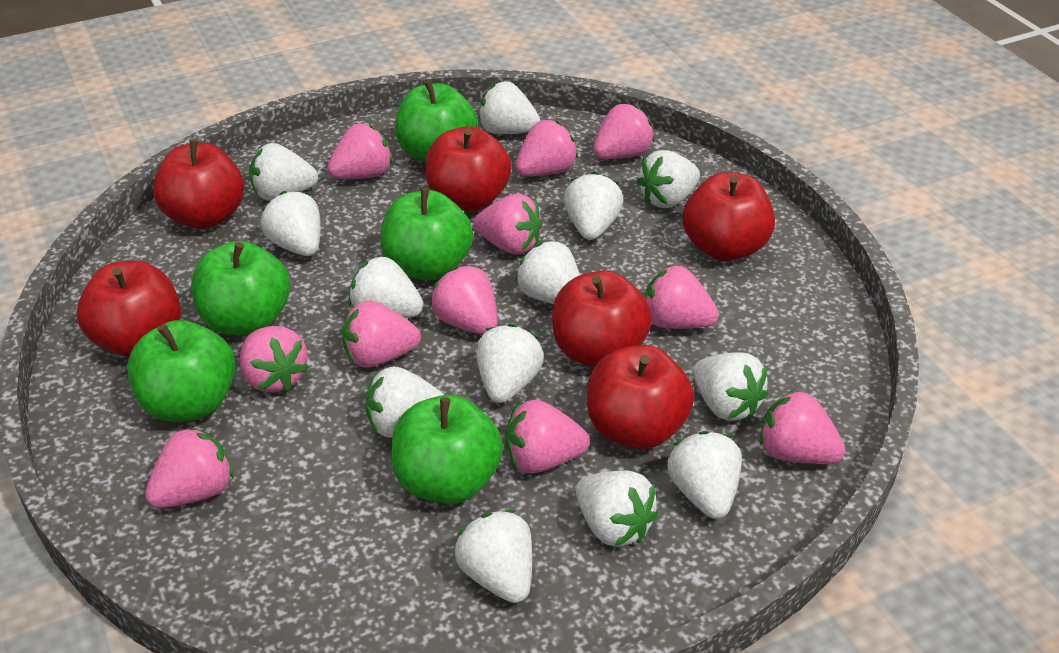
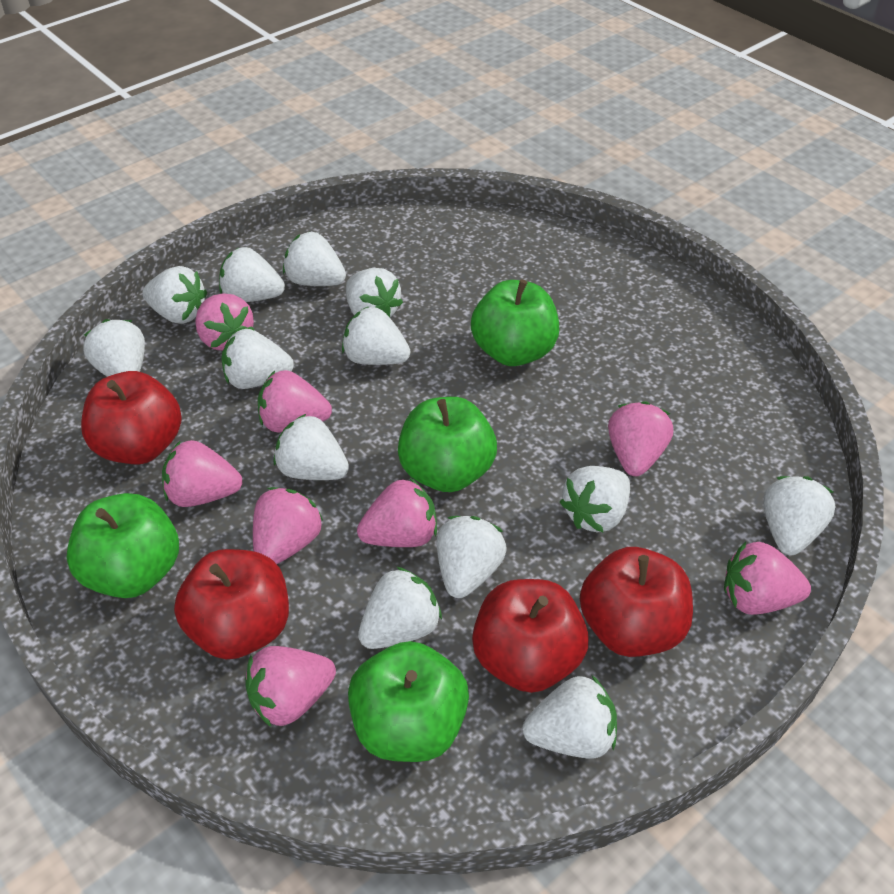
green apple: [127,320,236,422] [191,241,290,335] [380,188,473,281] [391,395,503,504] [395,80,478,163] = 5 -> [67,493,179,598] [348,641,469,762] [398,397,497,492] [471,280,559,366] = 4
pink strawberry: [145,426,233,508] [240,326,309,393] [327,123,393,179] [342,300,421,368] [430,265,498,335] [474,194,543,255] [505,400,590,473] [515,120,578,176] [593,104,654,159] [645,265,719,329] [760,389,845,464] = 11 -> [162,440,242,507] [195,293,255,351] [245,646,336,727] [253,487,323,564] [258,370,332,432] [357,478,437,547] [608,401,673,476] [724,542,811,615] = 8
red apple: [77,261,181,357] [153,140,244,229] [425,126,511,211] [552,270,652,367] [587,345,694,449] [683,172,775,261] = 6 -> [81,371,182,465] [174,549,289,660] [472,579,589,693] [580,547,693,657] = 4

